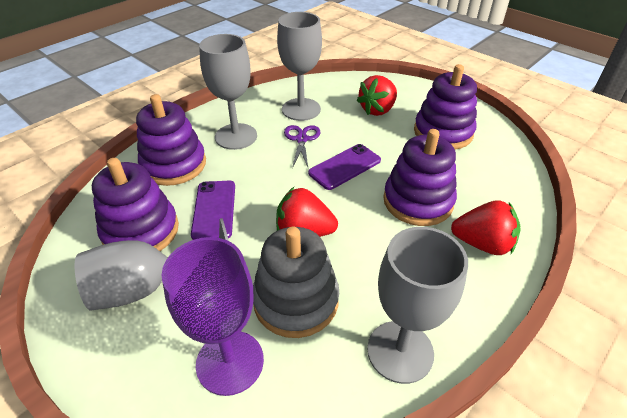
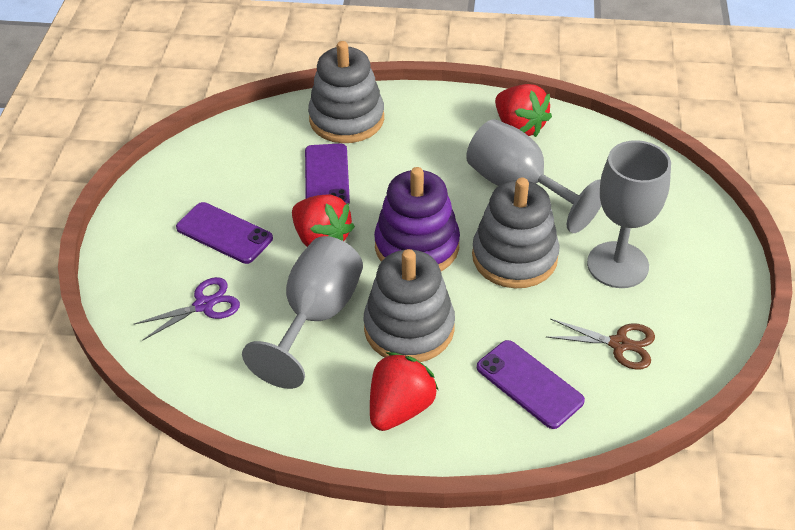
brown scissors: none = 0 -> [547,318,655,370] = 1
grey goblet: [74,218,229,311] [199,34,257,150] [277,12,322,121] [367,227,468,384] = 4 -> [242,236,363,389] [466,119,602,233] [587,140,671,288] = 3
grey stacking toy: [253,227,339,338] = 1 -> [308,41,384,143] [364,249,455,362] [472,178,560,288] = 3
purple goblet: [162,237,264,396] = 1 -> none = 0
purple phone: [191,181,235,240] [308,144,381,190] = 2 -> [176,202,273,264] [305,143,350,204] [477,340,585,429] = 3
purple stacking toy: [92,158,179,251] [136,94,206,186] [383,129,457,226] [414,64,477,149] = 4 -> [374,167,460,271] = 1

